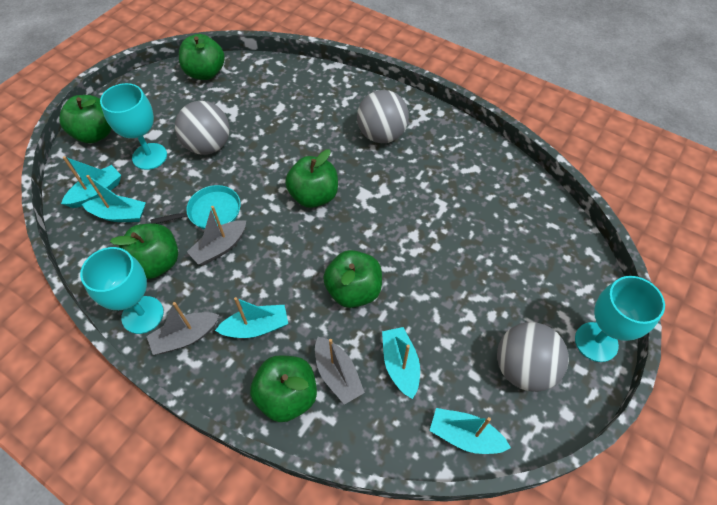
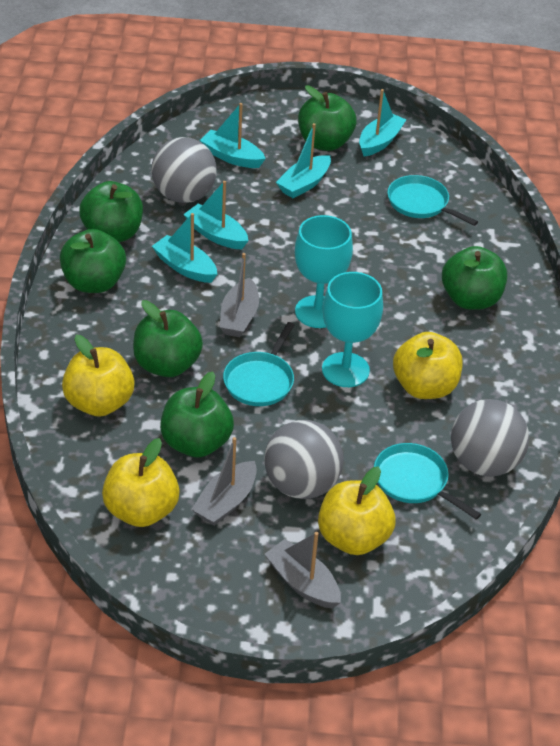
turquoise goblet: [80,247,164,334] [100,83,167,170] [575,276,665,362] = 3 -> [295,215,353,328] [322,272,383,387] = 2
turquoise pan: [150,185,241,230] = 1 -> [223,322,294,406] [374,443,481,519] [387,175,478,226] = 3
yellow apple: none = 0 -> [62,335,135,417] [102,438,180,527] [318,466,396,555] [393,332,463,399] = 4

